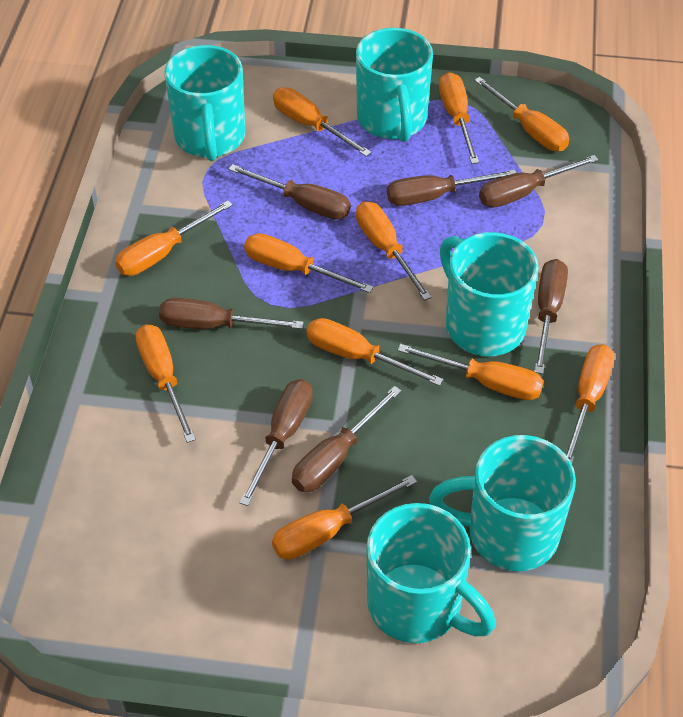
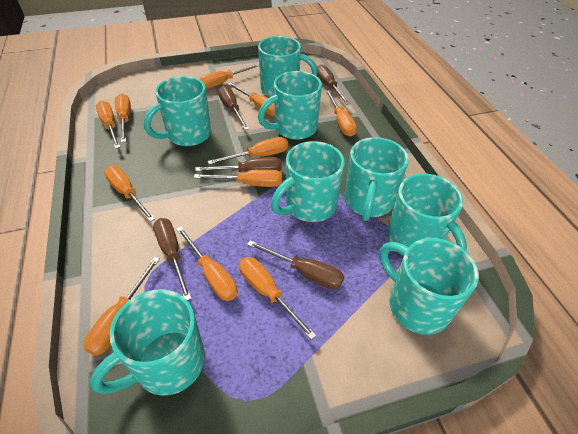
brown screwdriver: [159,298,304,329] [228,164,351,220] [239,379,313,506] [292,386,401,492] [387,170,516,206] [479,155,599,208] [534,259,568,374] = 7 -> [153,218,192,300] [195,157,282,172] [218,86,249,130] [247,240,344,290] [317,65,350,105] = 5
turquoise mug: [164,45,245,161] [356,28,433,142] [367,503,496,643] [429,435,576,571] [440,232,539,356] = 5 -> [90,289,205,396] [144,76,211,146] [258,36,318,97] [258,71,322,140] [271,141,345,222] [344,137,409,221] [380,238,479,335] [387,173,467,256] = 8

